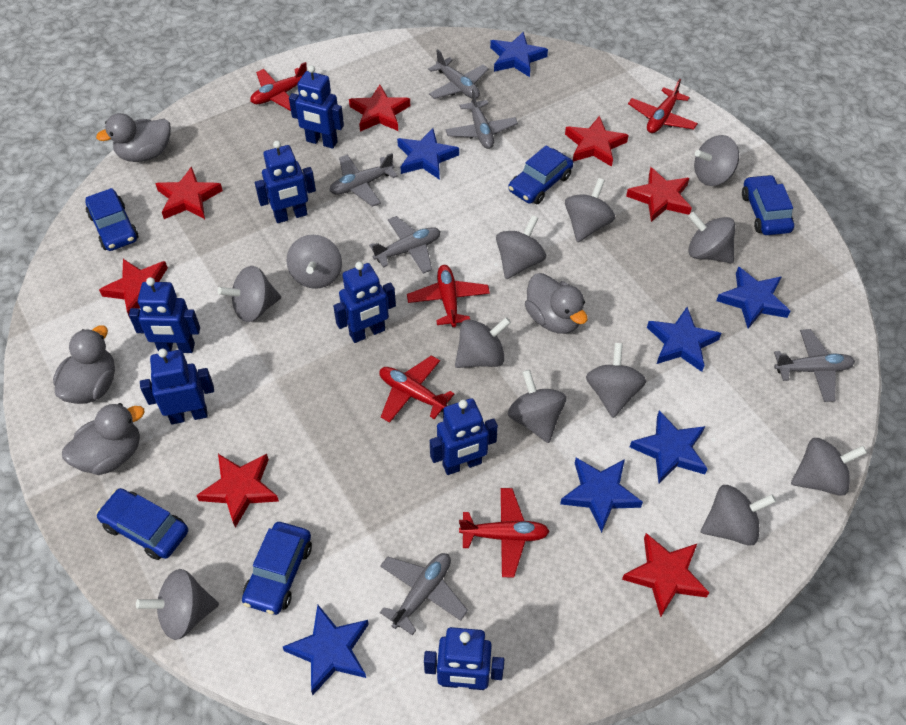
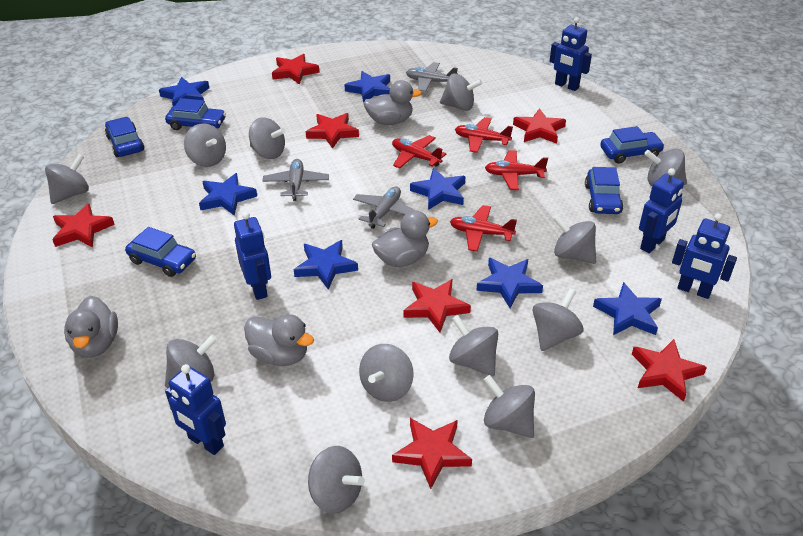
blue robot: [129,277,200,353] [140,349,214,424] [255,141,316,223] [289,65,344,149] [333,262,396,343] [424,627,504,690] [430,398,498,475] = 7 -> [165,364,226,455] [234,212,271,300] [550,17,592,91] [639,168,684,253] [672,213,737,299] = 5
grey plane: [329,153,398,207] [369,216,440,274] [380,553,468,635] [428,49,489,99] [445,89,518,149] [774,329,855,402] = 6 -> [263,159,329,201] [353,187,416,229] [406,62,458,92] = 3
red plane: [250,62,307,111] [379,355,454,423] [407,265,490,327] [459,488,550,577] [628,79,698,133] = 5 -> [392,135,446,169] [450,205,517,252] [455,117,513,153] [485,150,548,190] = 4

